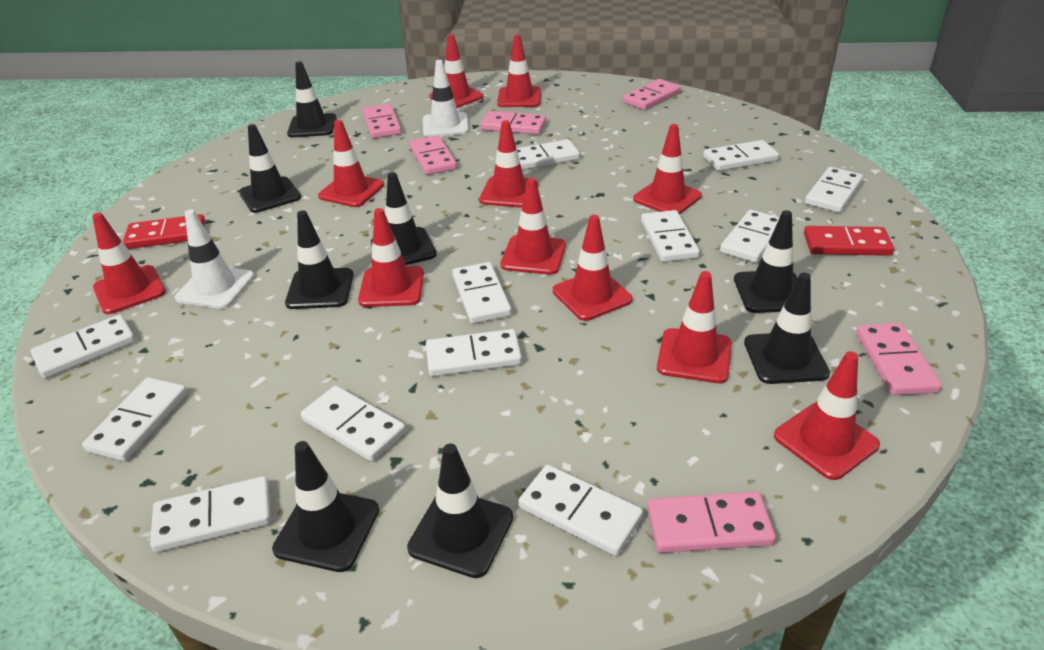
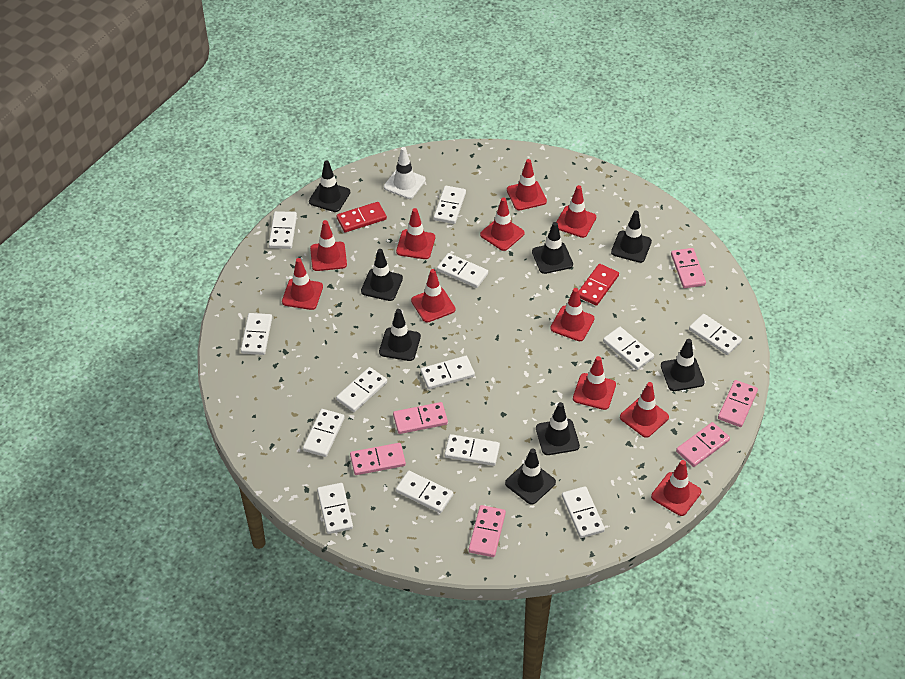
white domino: [31,315,135,378] [82,377,187,461] [150,476,271,552] [301,386,406,462] [426,329,522,376] [452,262,512,324] [517,139,580,170] [518,465,643,556] [641,210,700,262] [703,140,779,171] [720,210,780,263] [805,167,863,213] = 12 -> [241,313,272,355] [269,211,297,249] [303,409,345,457] [317,483,353,534] [336,367,387,412] [396,471,453,513] [420,356,475,389] [434,186,466,224] [437,253,488,288] [445,434,500,466] [562,486,605,538] [603,327,654,370] [689,314,742,355] = 13
white traffic cone: [175,210,254,309] [423,60,469,137] = 2 -> [384,147,426,199] = 1

